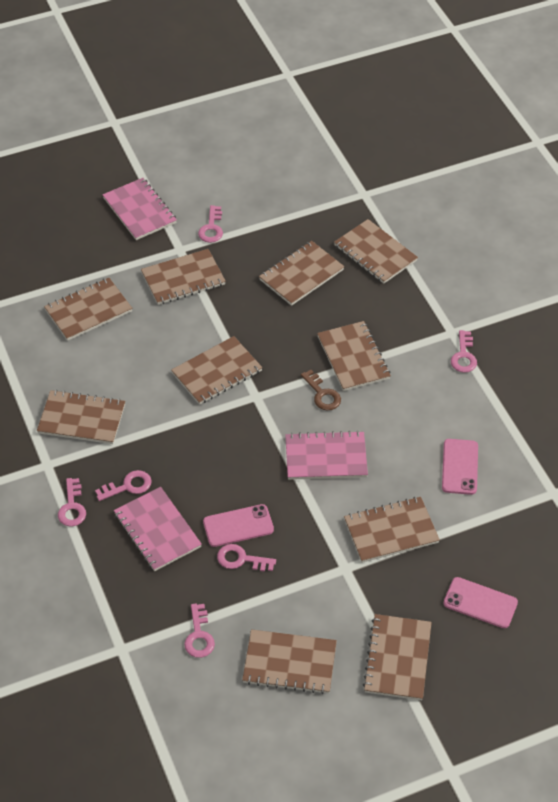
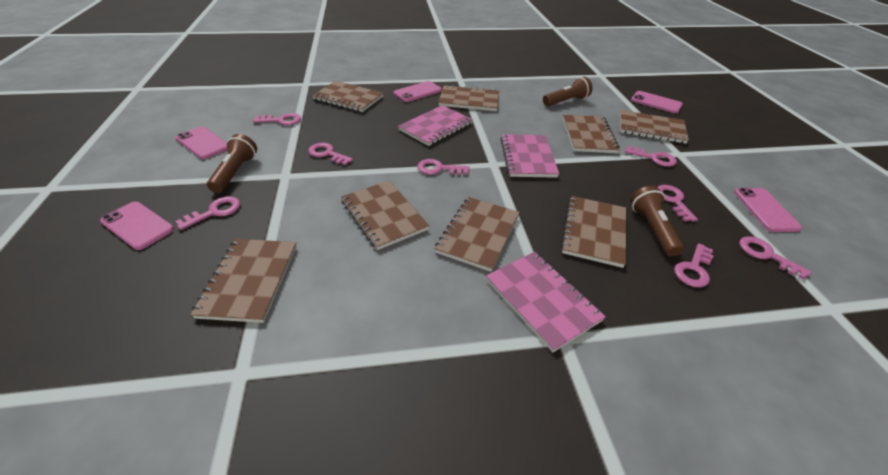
brown flashlight: none = 0 -> [207,134,257,193] [543,77,593,106] [630,186,684,257] = 3
brown key: [301,370,341,410] = 1 -> none = 0
brown notebook: [37,390,125,444] [44,278,132,341] [141,249,226,305] [171,336,263,405] [242,629,337,694] [259,241,345,306] [317,321,391,391] [334,219,418,284] [344,497,440,563] [363,614,432,700] = 10 -> [190,239,297,323] [312,81,383,112] [341,181,429,250] [435,197,520,272] [438,85,499,111] [561,196,626,268] [563,115,620,153] [620,110,689,144] = 8
pink key: [58,478,86,526] [95,470,152,501] [184,604,215,658] [198,205,223,243] [217,544,276,572] [451,330,477,373] = 6 -> [176,196,240,230] [253,113,301,125] [308,143,353,165] [418,159,470,175] [625,146,677,167] [658,185,698,221] [674,243,714,287] [739,236,811,280] = 8
pink phone: [203,504,274,547] [442,439,478,495] [443,577,518,628] = 3 -> [100,202,174,250] [176,127,227,159] [393,81,442,102] [631,91,683,113] [734,188,802,232] = 5

